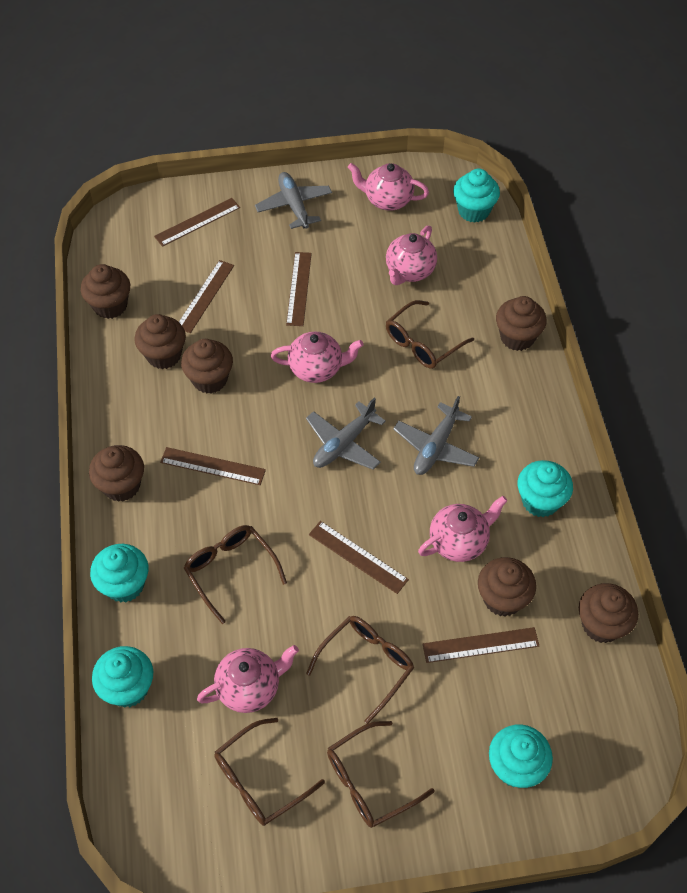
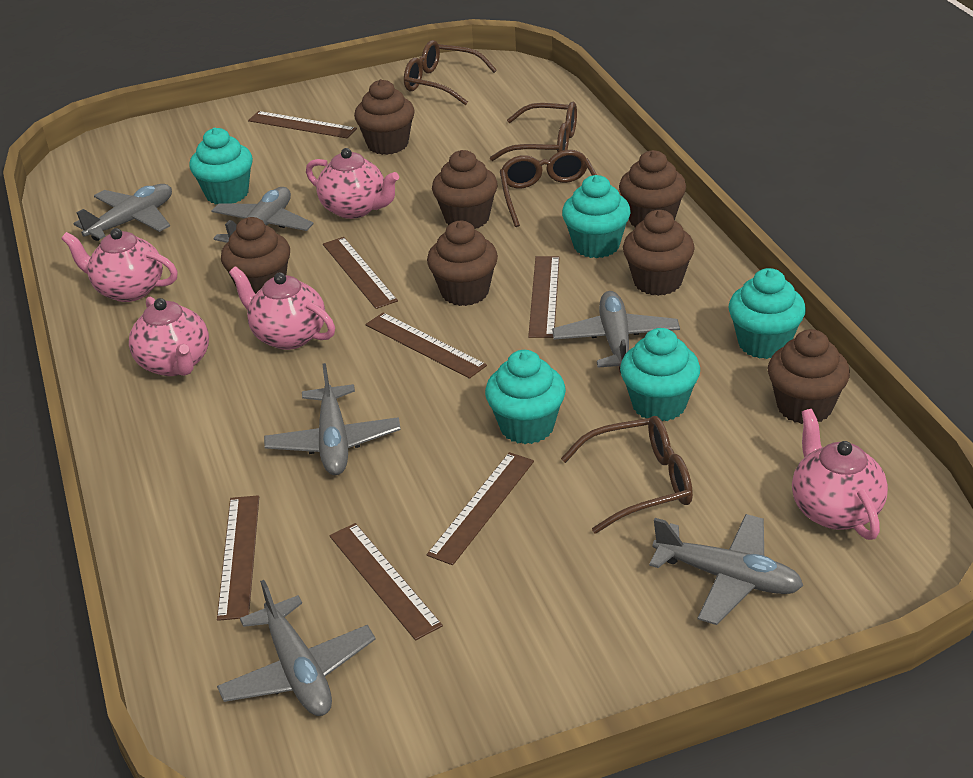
brown glasses: [184,525,287,624] [214,718,325,826] [306,616,414,724] [327,721,435,828] [386,300,474,369] = 5 -> [404,40,497,105] [490,102,577,161] [500,150,597,227] [561,416,693,534] = 4
brown ruler: [154,198,240,247] [160,447,266,485] [179,260,234,333] [286,252,312,326] [309,521,409,594] [423,627,539,663] = 6 -> [217,495,259,621] [248,111,357,138] [323,237,398,309] [329,523,443,641] [366,313,487,379] [427,452,534,565] [528,256,560,338] = 7
grey plane: [255,172,332,229] [306,398,386,470] [393,396,479,475] = 3 -> [73,184,172,241] [211,187,313,243] [217,580,376,716] [264,363,401,475] [552,291,680,373] [649,514,803,625] = 6

